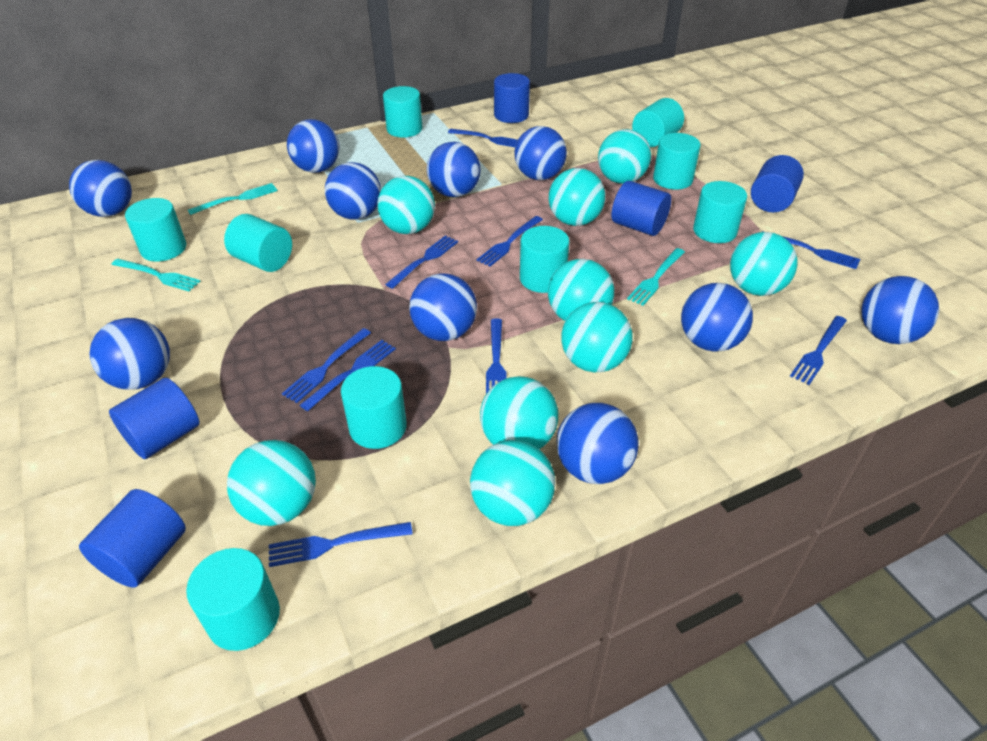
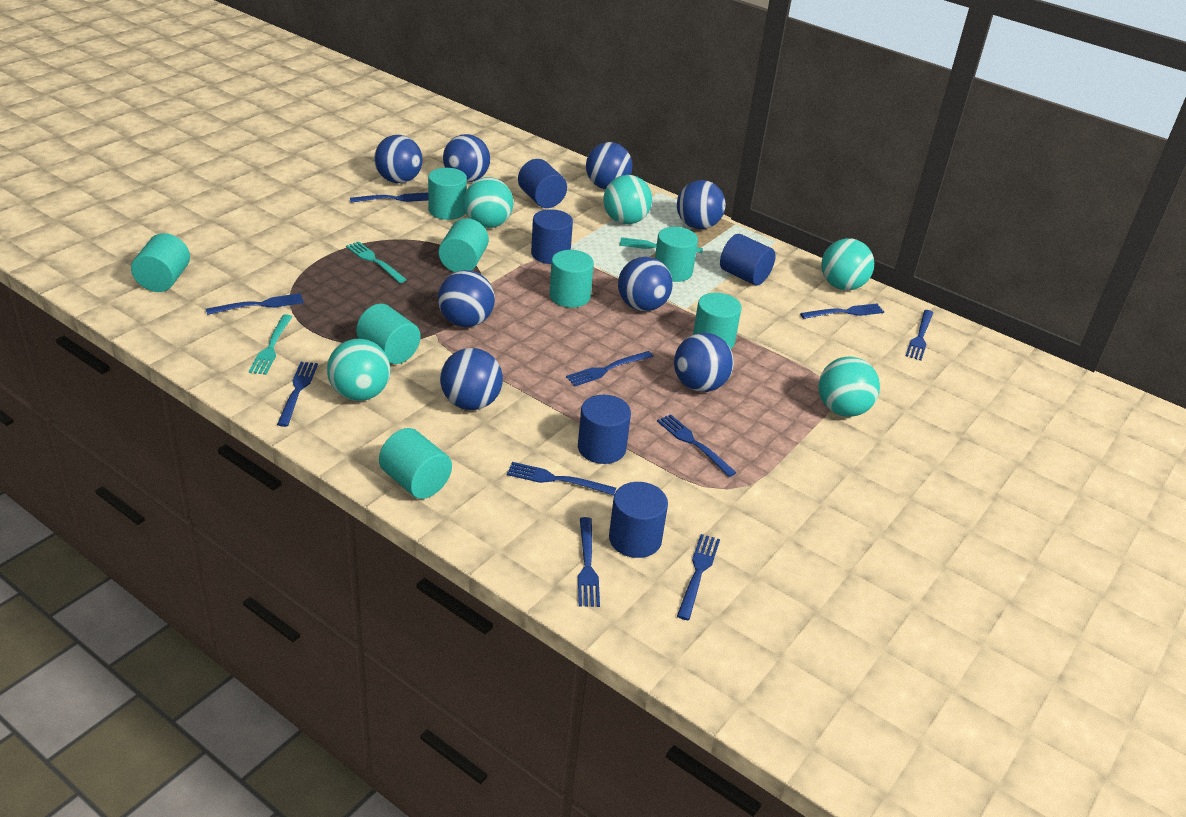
blue ball: [69,160,132,217] [90,318,170,390] [287,119,340,173] [325,162,381,220] [409,273,477,341] [427,142,480,197] [514,126,567,180] [556,403,639,484] [681,283,753,352] [861,276,939,344] = 10 -> [374,135,423,183] [438,270,495,327] [440,348,503,410] [443,134,490,182] [586,142,633,189] [618,257,673,311] [674,333,734,392] [677,180,726,229] = 8
blue fork: [269,522,413,567] [282,328,371,403] [300,340,396,411] [385,236,458,289] [448,129,518,147] [477,216,543,267] [486,318,506,394] [762,231,860,269] [790,316,847,385] = 9 -> [206,293,304,315] [277,362,318,427] [350,193,428,203] [507,462,616,496] [566,351,653,386] [578,517,600,607] [657,414,737,477] [677,534,720,620] [800,304,884,319] [906,310,933,360] = 10
turquoise ball: [227,440,316,526] [377,176,435,234] [470,440,555,526] [480,376,558,449] [548,259,614,321] [549,168,605,226] [561,302,633,372] [598,129,651,184] [730,232,797,296] = 9 -> [327,339,391,401] [463,177,513,228] [603,175,652,224] [818,357,880,417] [821,238,874,290] = 5
turquoise cylinder: [125,198,186,262] [186,548,280,651] [224,214,292,272] [341,366,407,449] [383,86,422,138] [520,226,569,293] [632,98,684,147] [653,133,701,190] [693,181,747,243] = 9 -> [131,233,190,292] [356,304,421,364] [379,428,452,499] [428,168,467,220] [439,218,489,272] [549,250,594,308] [655,227,698,282] [693,293,742,349] = 8

